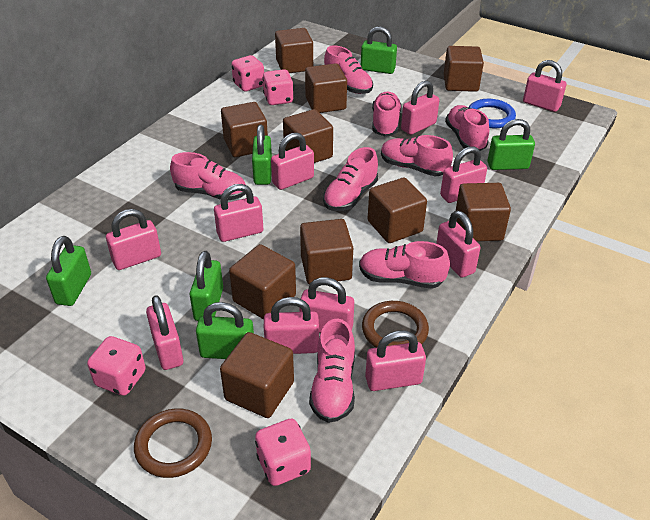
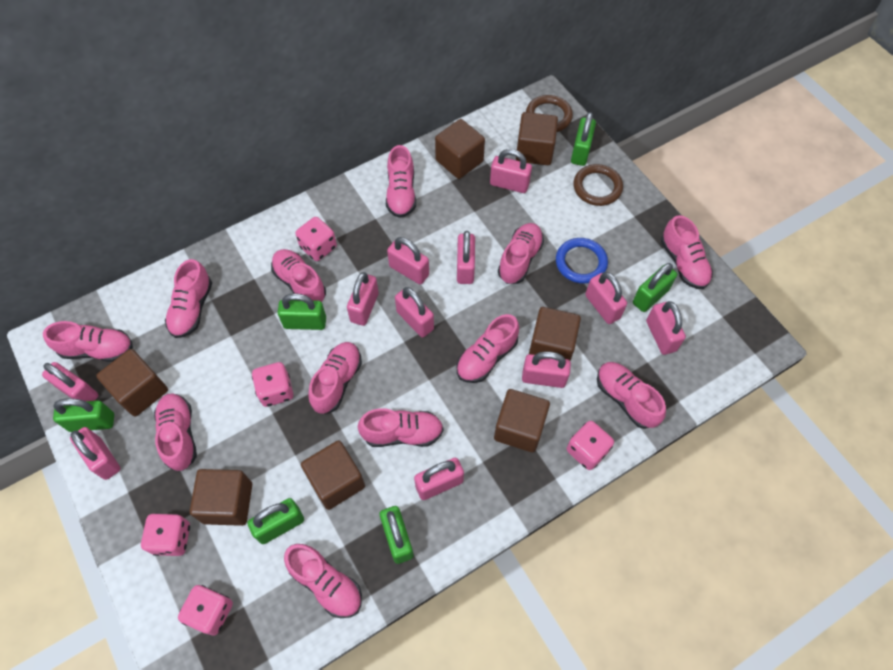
brown cube: [220,332,294,418] [221,102,268,157] [229,244,296,319] [275,28,313,73] [283,109,333,163] [300,219,353,284] [305,63,347,113] [368,178,427,243] [444,46,484,92] [456,183,511,241] = 10 -> [96,349,168,417] [190,469,252,526] [301,440,365,510] [435,119,485,179] [494,389,550,452] [516,112,558,165] [529,307,581,361] = 7
pink dice: [87,336,146,396] [231,55,264,91] [255,418,311,486] [262,69,294,105] = 4 -> [141,513,190,556] [178,585,233,636] [252,362,293,407] [295,217,337,261] [567,421,614,470] = 5
pink shoe: [170,152,246,200] [309,318,355,423] [323,147,378,211] [324,45,373,94] [359,241,450,289] [372,92,402,136] [381,135,453,176] [445,105,489,151] = 8 -> [43,321,133,362] [154,393,197,471] [165,259,212,338] [271,249,326,302] [284,544,362,618] [308,342,362,414] [358,408,444,447] [386,145,416,218] [457,314,519,383] [498,223,544,284] [597,362,666,429] [661,215,713,289] = 12

